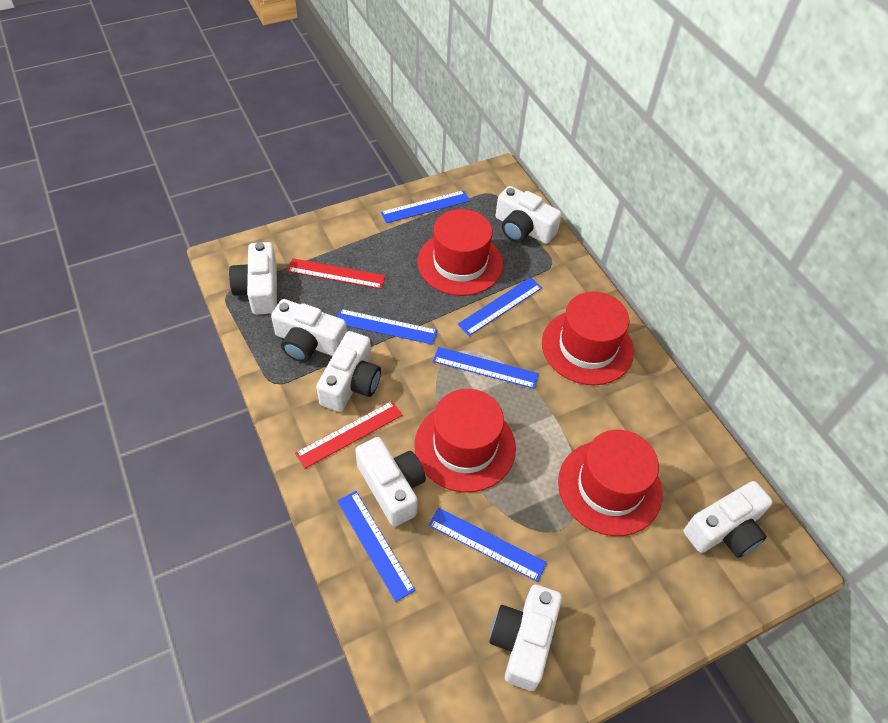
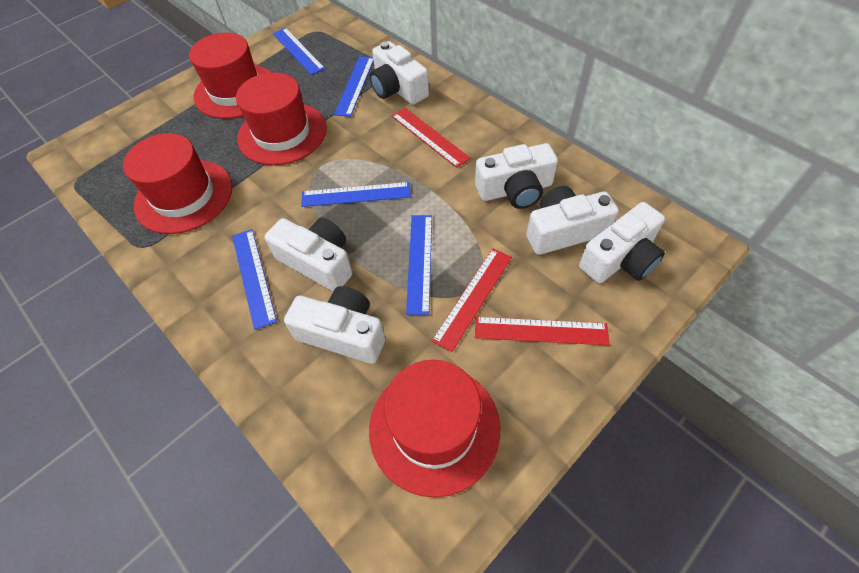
blue ruler: [337,309,437,345] [337,491,415,602] [381,190,470,223] [428,508,547,582] [433,347,539,389] [457,277,542,336] = 6 -> [232,229,277,330] [272,28,325,75] [301,182,411,207] [334,56,374,117] [406,215,432,315] = 5
red ruler: [287,258,385,289] [295,401,402,469] = 2 -> [392,108,471,168] [432,249,512,352] [475,317,610,345] = 3
white camera: [229,242,277,315] [271,299,347,362] [316,331,381,412] [355,437,426,527] [489,585,562,691] [496,186,562,244] [683,481,773,558] = 7 -> [265,218,353,292] [284,286,385,364] [370,41,429,105] [475,143,558,209] [526,186,619,255] [579,202,665,284] = 6

